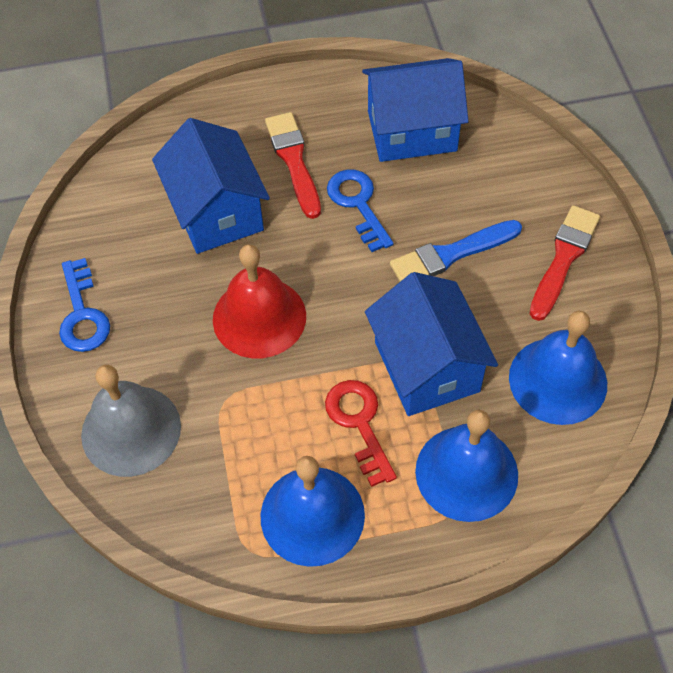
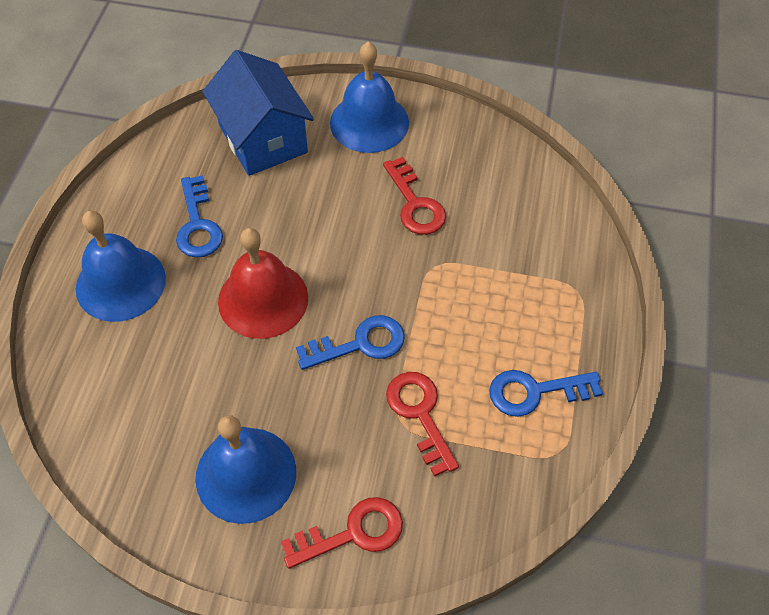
blue brush: [390,220,522,281] = 1 -> none = 0
blue house: [152,118,270,254] [362,58,469,162] [365,272,498,416] = 3 -> [202,50,314,176] = 1
blue key: [59,258,110,352] [327,169,394,252] = 2 -> [176,175,223,258] [296,315,405,370] [489,370,603,417] = 3
grey bell: [81,365,181,477] = 1 -> none = 0
red brush: [265,112,321,219] [530,205,600,321] = 2 -> none = 0
red key: [325,380,397,487] = 1 -> [281,497,403,569] [383,157,446,235] [386,372,459,477] = 3

